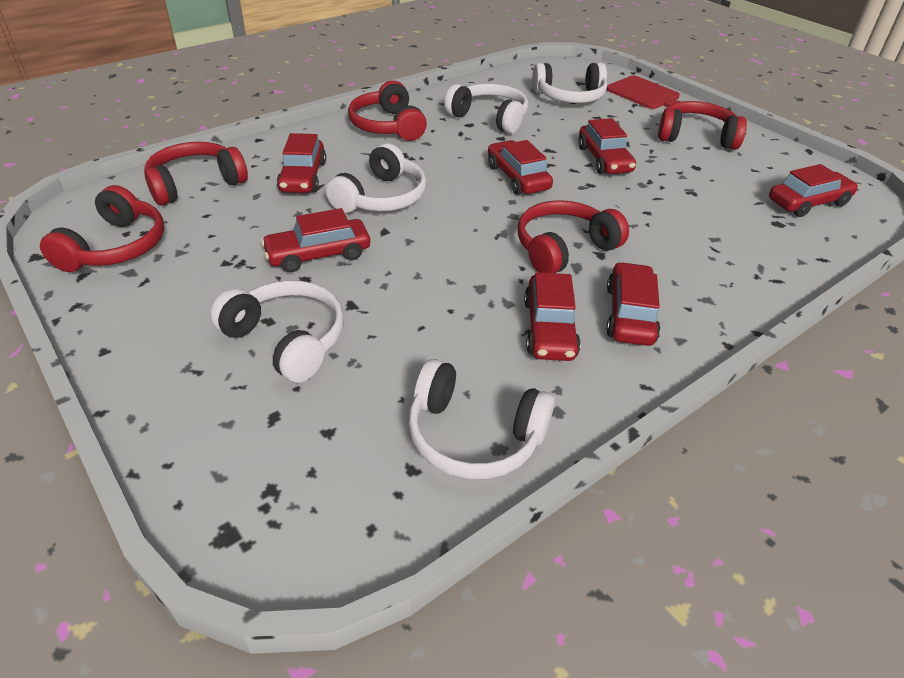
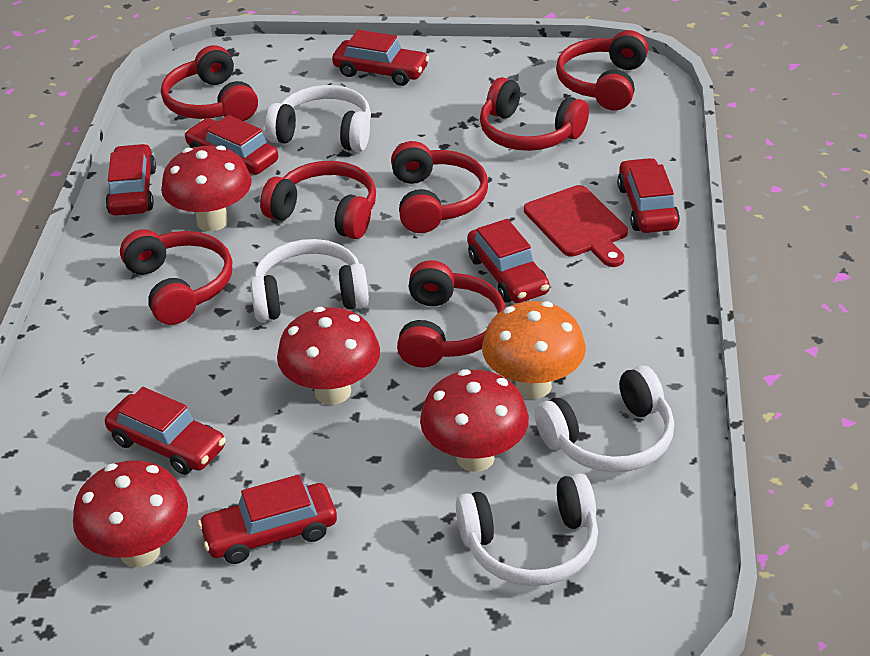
orange mushroom: none = 0 -> [482,301,586,399] = 1
red headphones: [40,185,164,272] [144,142,248,206] [348,81,427,141] [518,200,629,273] [658,101,747,150] = 5 -> [120,229,232,325] [161,45,258,121] [260,161,376,239] [391,141,488,233] [397,260,506,368] [480,77,589,151] [556,30,648,110] = 7
red mushroom: none = 0 -> [73,460,188,567] [161,146,252,232] [277,307,380,405] [420,369,529,472] = 4
white headphones: [210,280,344,383] [326,143,427,213] [408,359,555,479] [444,83,528,134] [532,63,607,103] = 5 -> [250,239,369,322] [265,85,371,152] [456,474,598,586] [535,365,674,473] = 4

